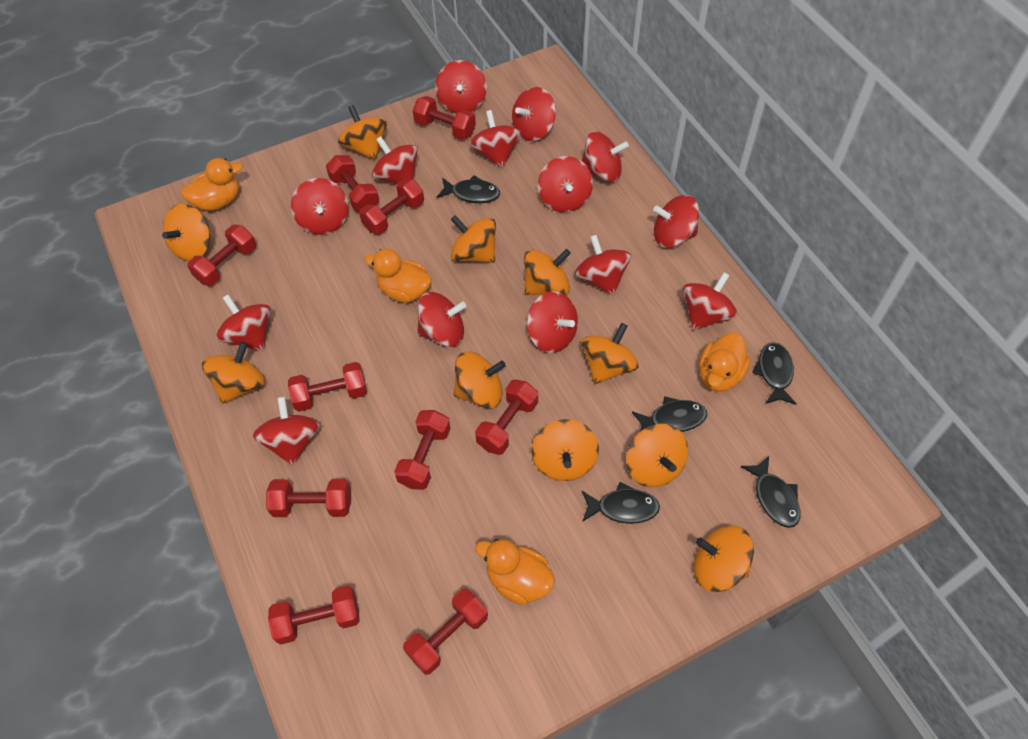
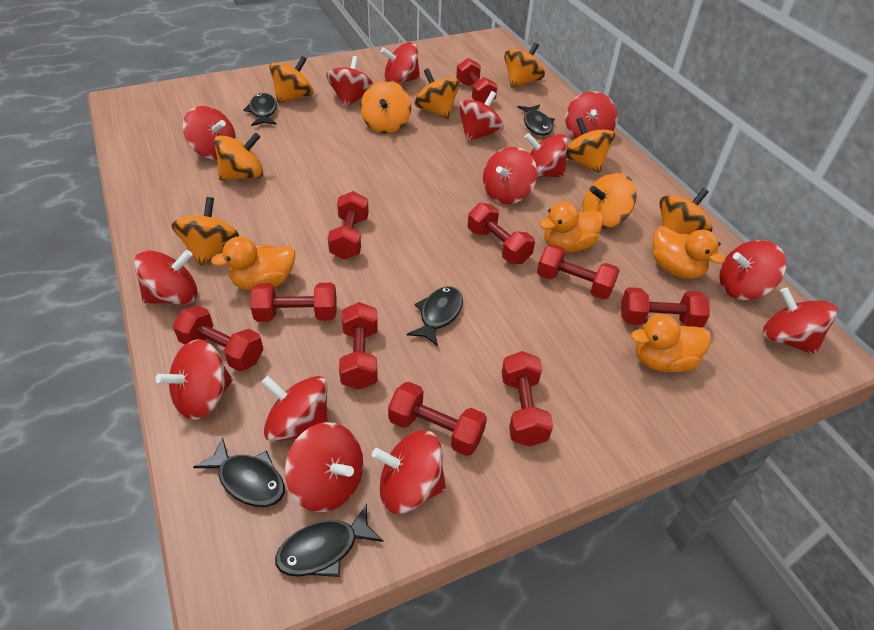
orange spinning top: [162,204,210,261] [202,342,265,404] [338,105,387,160] [451,215,496,263] [454,352,506,408] [524,249,571,295] [532,419,599,481] [582,323,639,384] [626,424,688,487] [694,526,754,592] = 10 -> [171,197,239,266] [214,132,263,181] [269,56,313,103] [360,81,411,133] [414,68,460,119] [504,42,545,88] [566,117,615,173] [583,173,637,229] [659,188,713,235] = 9

